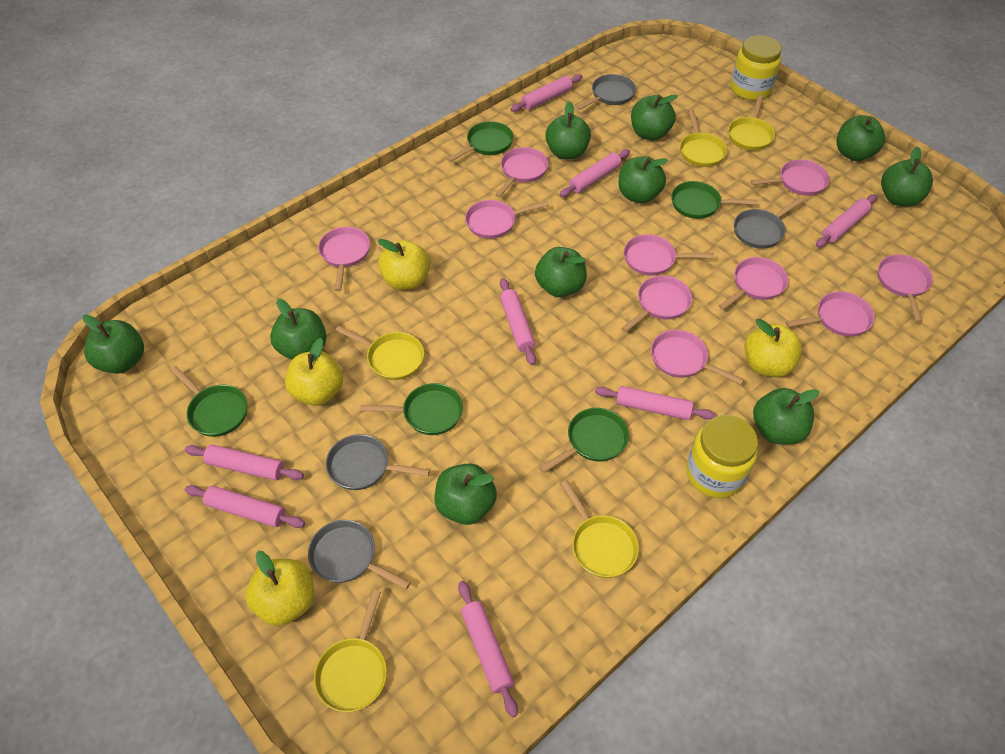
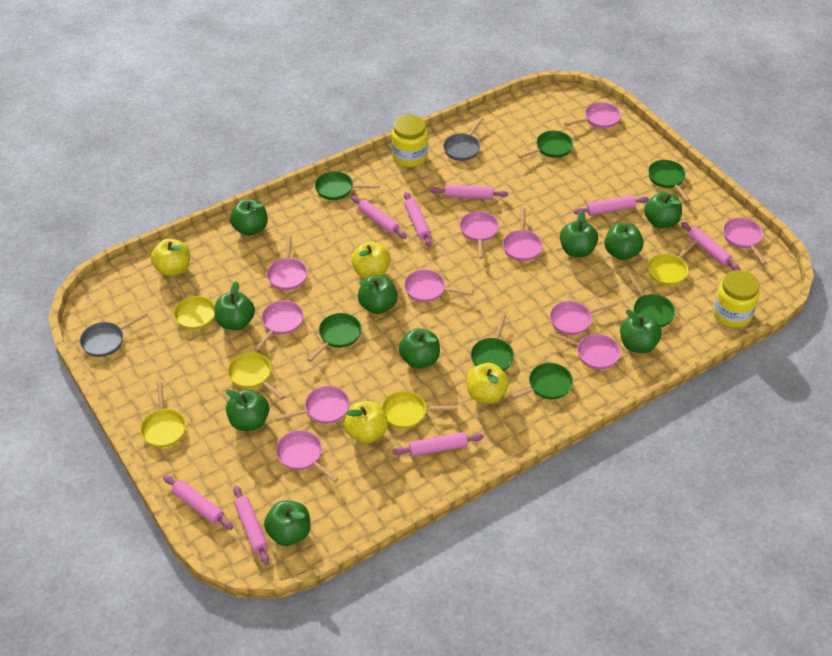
green pan: [170,366,248,437] [360,383,463,435] [447,121,513,162] [539,408,629,473] [671,181,758,219] = 5 -> [307,313,361,362] [315,171,380,200] [471,314,514,371] [506,363,573,402] [518,131,573,159] [628,273,676,327] [648,160,690,202] = 7
grey pan: [308,520,411,590] [326,434,430,490] [576,74,636,110] [734,197,804,249] = 4 -> [80,312,148,357] [443,117,483,161] = 2
pink pan: [318,227,370,291] [465,200,549,239] [495,147,548,197] [621,275,692,332] [624,234,714,276] [651,330,744,385] [719,257,788,310] [750,159,830,196] [786,291,875,337] [878,254,933,323] = 10 -> [254,300,304,351] [267,235,308,290] [275,386,350,424] [276,430,338,482] [404,270,473,302] [460,211,499,259] [503,208,543,261] [549,332,621,370] [550,301,618,335] [564,102,621,128] [723,218,767,264] = 11

